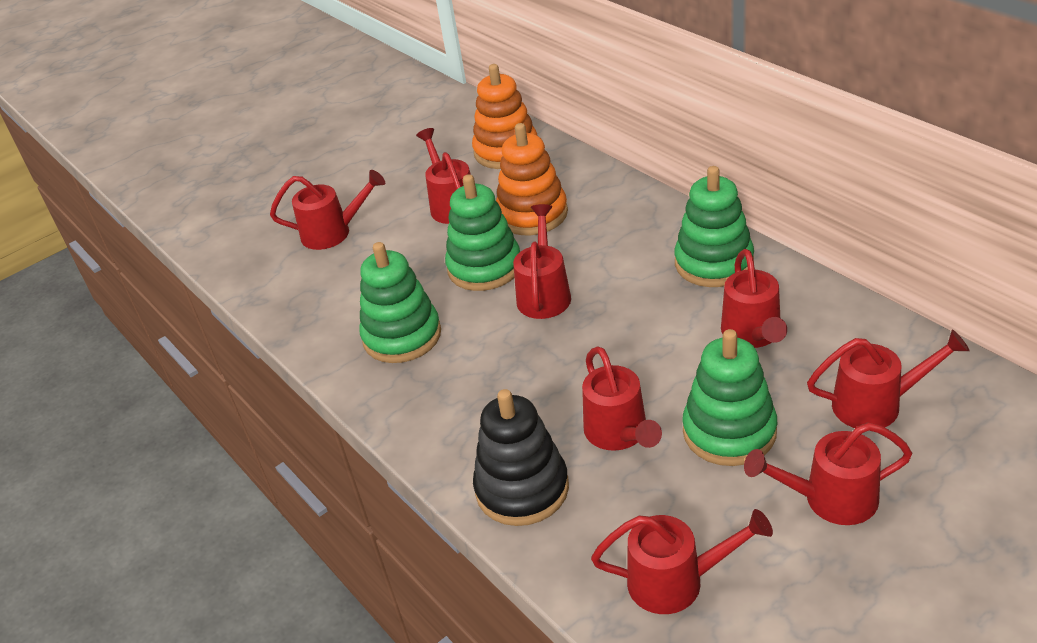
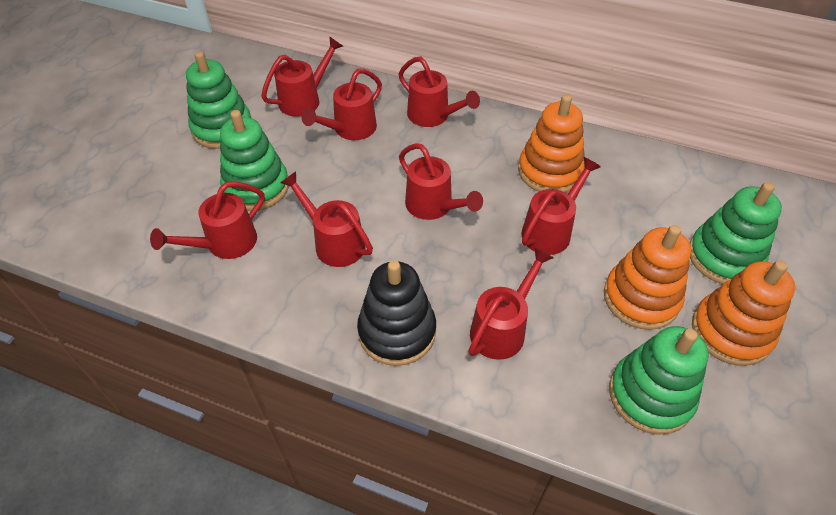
orange stacking toy: [472,64,538,169] [496,123,568,235] = 2 -> [518,94,585,193] [604,225,691,330] [692,260,795,366] = 3

